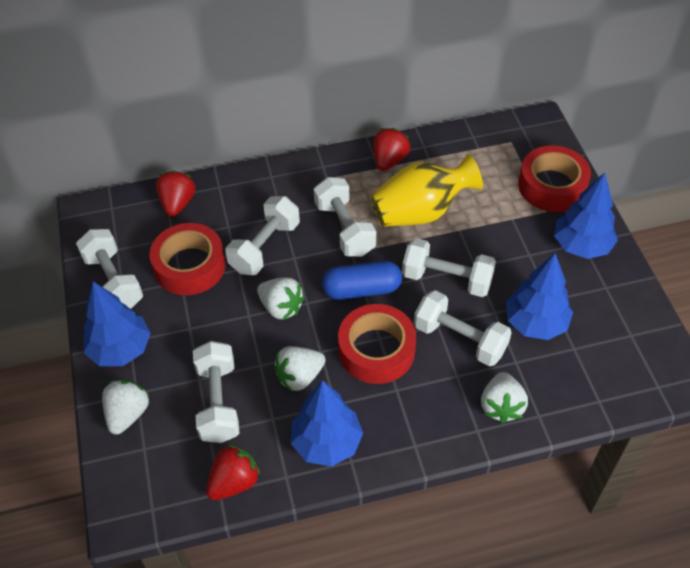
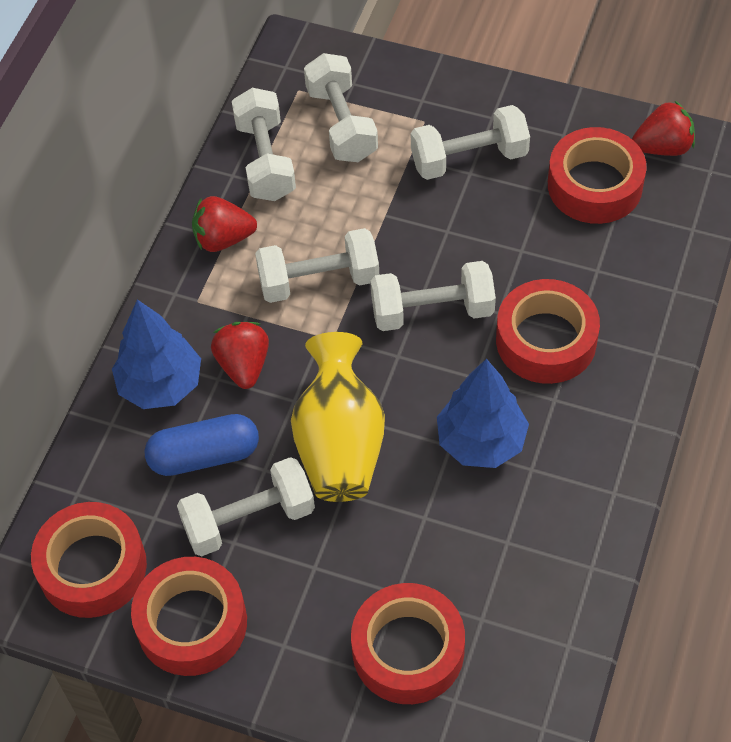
blue tree: [83,282,151,366] [291,380,363,467] [506,253,573,340] [554,172,618,259] = 4 -> [112,299,201,409] [437,359,529,468] = 2
red tape: [150,223,226,295] [338,304,416,384] [518,145,591,212] = 3 -> [31,502,147,618] [131,557,247,676] [351,583,465,704] [496,279,600,384] [548,127,647,224] = 5
white strawberry: [102,380,150,435] [257,277,305,320] [274,346,326,392] [481,372,528,424] = 4 -> none = 0

